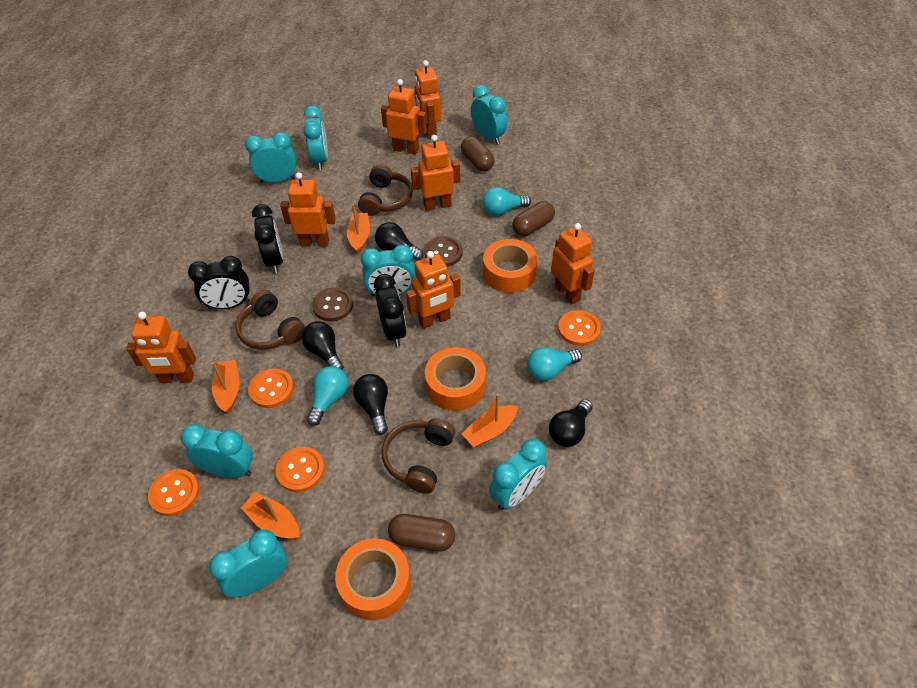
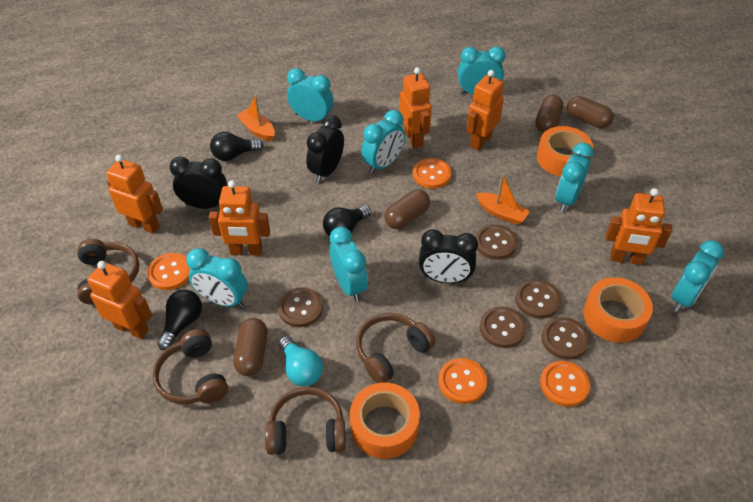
black light bulb: [302,321,344,371] [353,374,388,435] [375,222,424,261] [549,399,593,447] = 4 -> [157,290,202,350] [210,132,263,161] [323,205,371,236] = 3
brown button: [312,287,353,322] [424,236,463,267] = 2 -> [278,287,323,327] [475,224,517,260] [480,306,526,348] [515,279,561,319] [541,317,589,360] = 5
brown capsule: [388,514,455,551] [461,136,495,171] [512,201,555,236] = 3 -> [234,318,267,376] [384,189,430,229] [535,95,563,133] [567,96,614,128] = 4
brown headphones: [235,290,305,350] [358,165,413,216] [382,418,455,494] = 3 -> [77,239,140,305] [152,329,228,404] [265,387,346,455] [356,313,436,383] = 4
orange boat: [212,360,239,413] [241,492,300,539] [347,204,370,253] [462,394,518,447] = 4 -> [237,95,275,141] [476,174,530,225] = 2
orange robot: [126,312,196,383] [280,172,336,246] [381,79,427,155] [406,251,461,329] [411,135,460,211] [415,60,441,138] [551,223,595,304] = 7 -> [87,261,152,339] [106,155,163,234] [209,180,270,256] [400,67,432,149] [467,70,504,151] [606,188,672,265] = 6
turquoise light bulb: [307,366,348,426] [482,187,531,216] [527,347,582,381] = 3 -> [279,336,323,386] = 1

